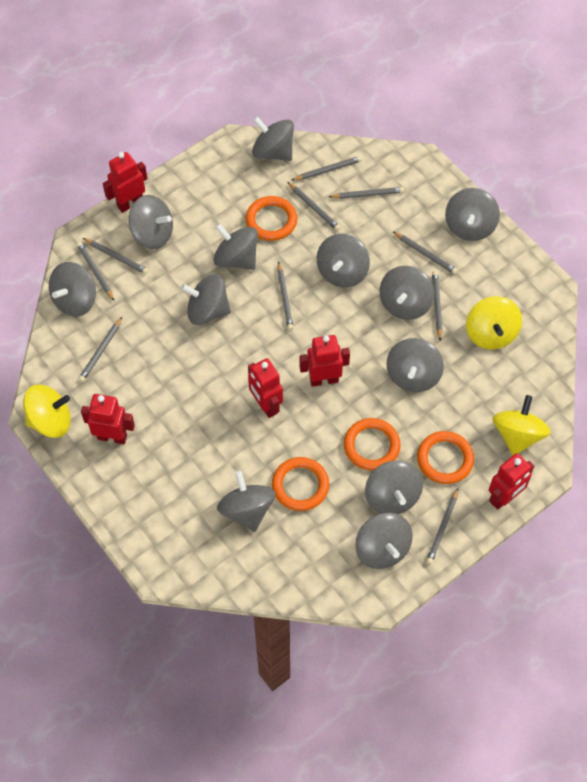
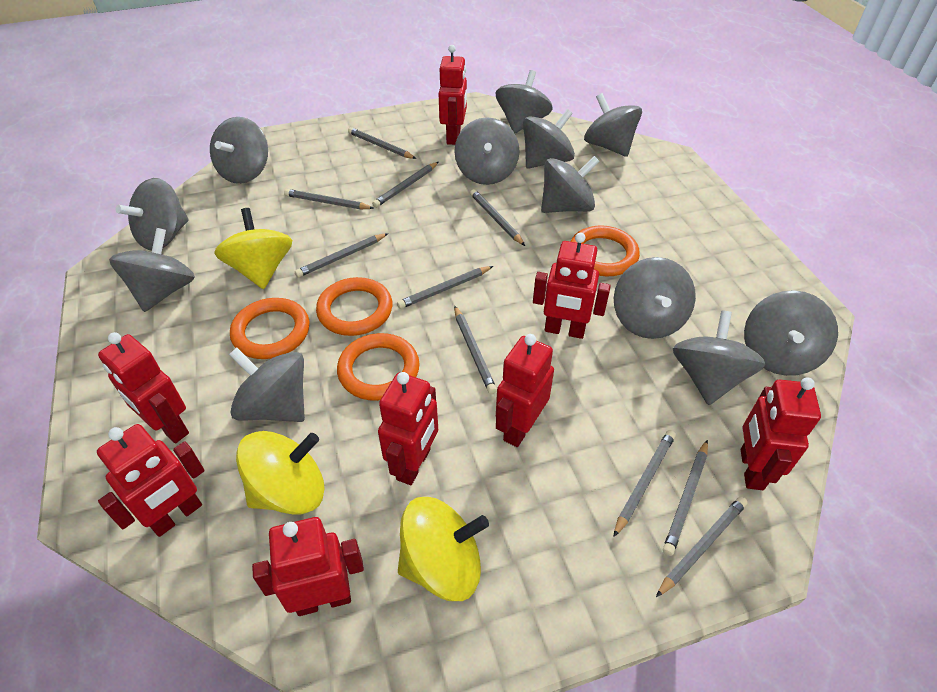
red robot: [81,394,135,444] [103,152,148,213] [248,358,283,418] [300,335,350,387] [489,453,534,510] = 5 -> [97,424,205,537] [98,332,189,443] [252,517,364,616] [378,372,438,485] [439,45,467,145] [496,334,554,447] [533,233,610,339] [741,377,821,490] = 8

